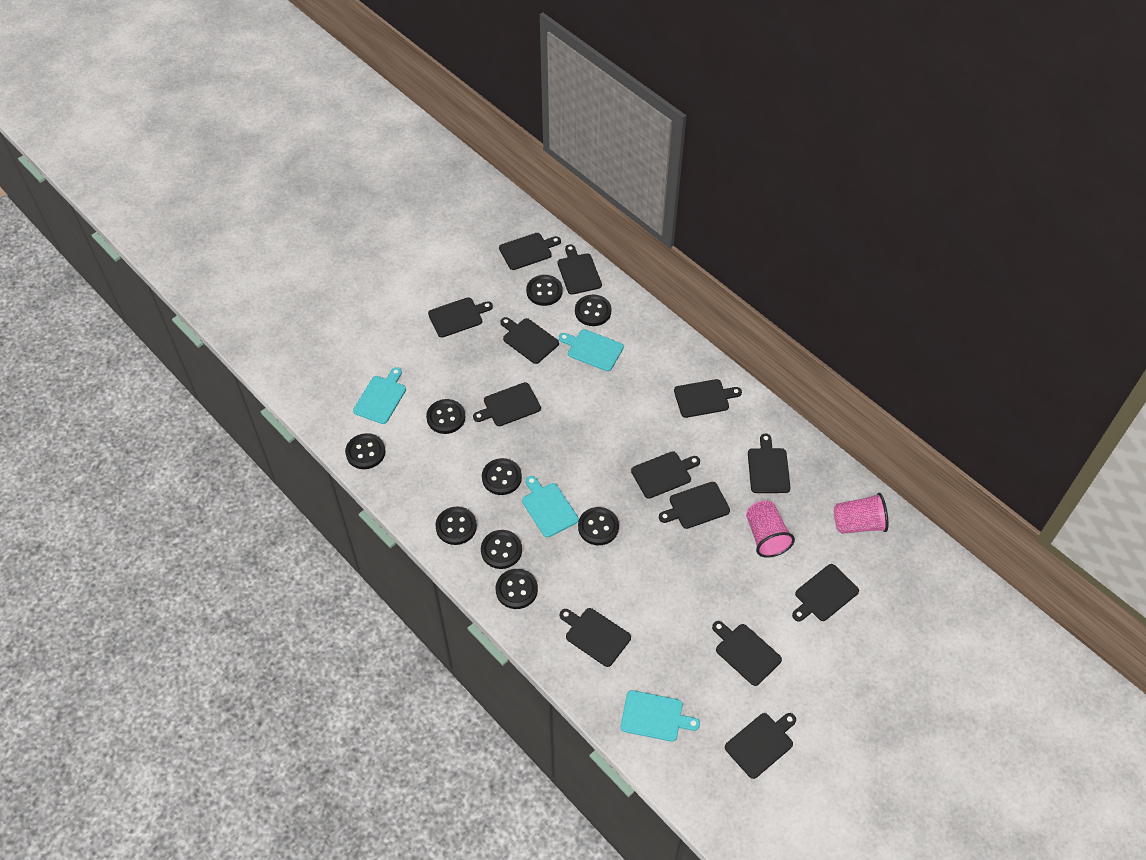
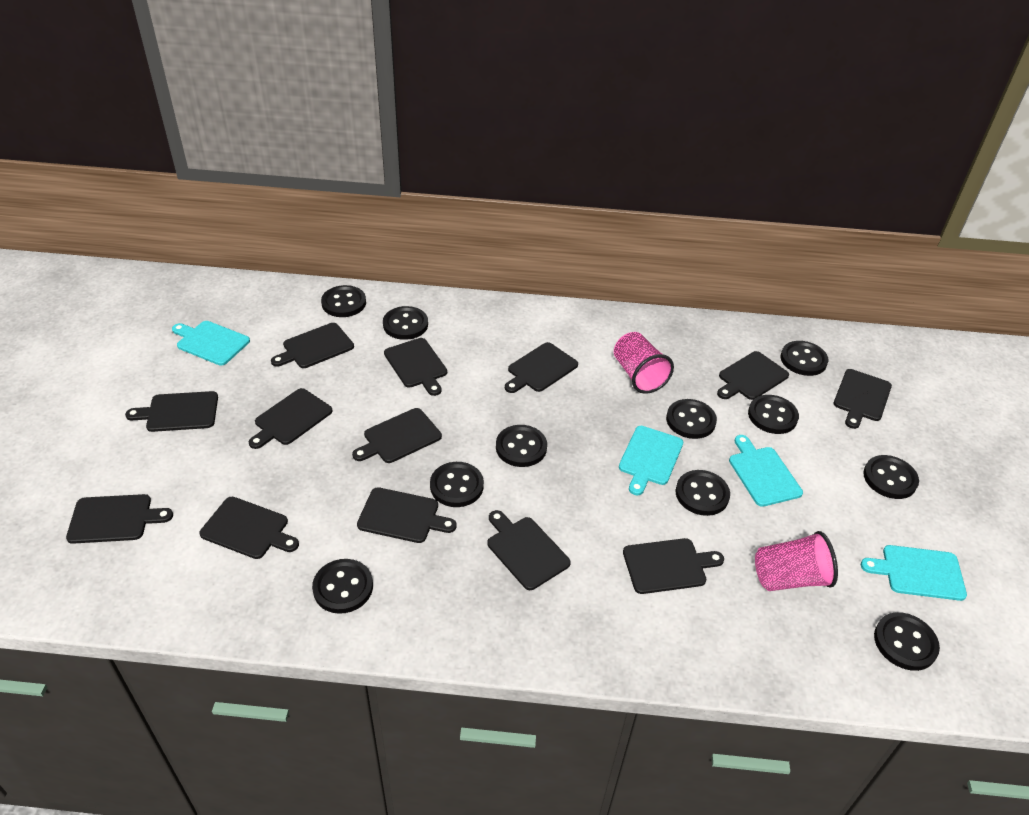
black button: [345,433,385,469] [426,399,465,434] [435,506,477,545] [481,530,522,569] [482,458,522,495] [496,569,538,609] [526,275,563,306] [575,294,611,326] [578,507,619,545] = 9 -> [312,559,373,614] [321,285,366,317] [383,306,428,340] [430,462,484,507] [496,425,547,467] [666,399,717,439] [676,470,730,516] [748,395,799,434] [781,341,828,376] [863,455,919,499] [874,612,940,671] = 11

